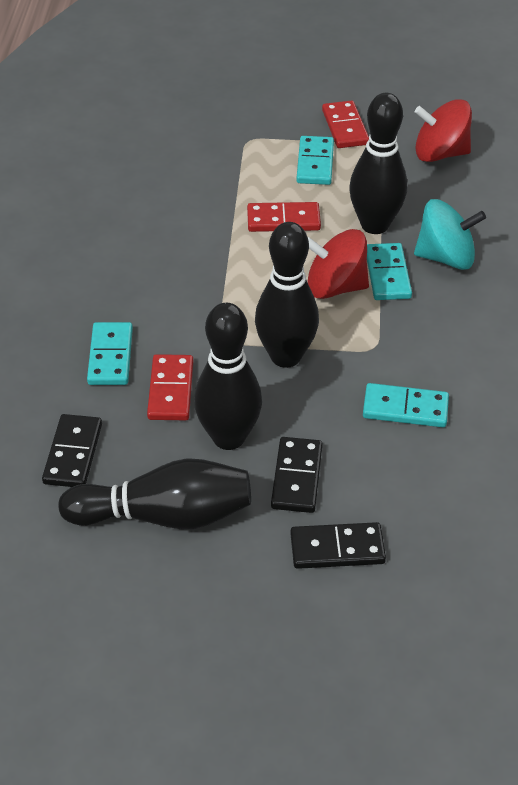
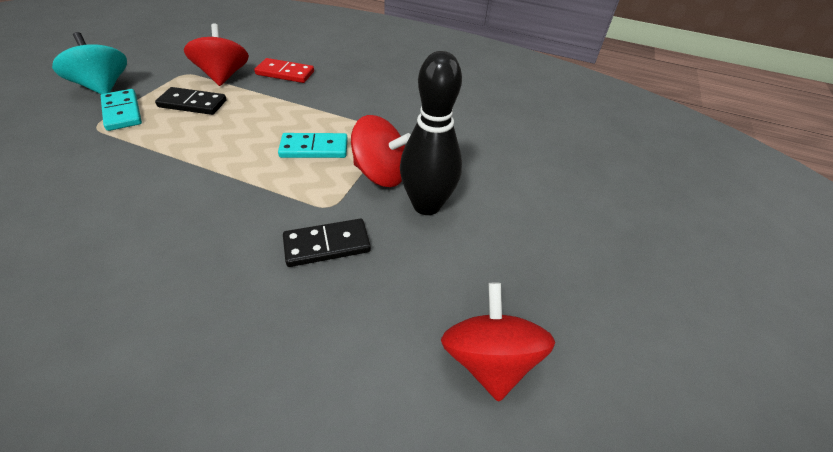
black bowling pin: [58,458,251,529] [194,303,262,450] [255,222,319,368] [349,93,407,234] = 4 -> [400,51,462,215] = 1
black domino: [42,414,102,487] [271,437,323,513] [290,522,386,569] = 3 -> [155,87,227,115] [283,219,371,267] = 2
red domino: [147,354,193,420] [247,202,321,232] [322,100,369,148] = 3 -> [254,58,314,83] = 1
red spinning top: [308,229,369,299] [415,99,472,162] = 2 -> [184,23,249,86] [351,115,411,187] [441,283,555,402] = 3
turquoise domino: [87,322,133,385] [296,136,334,185] [363,383,449,427] [367,243,412,300] = 4 -> [101,89,142,131] [278,133,348,158] = 2

